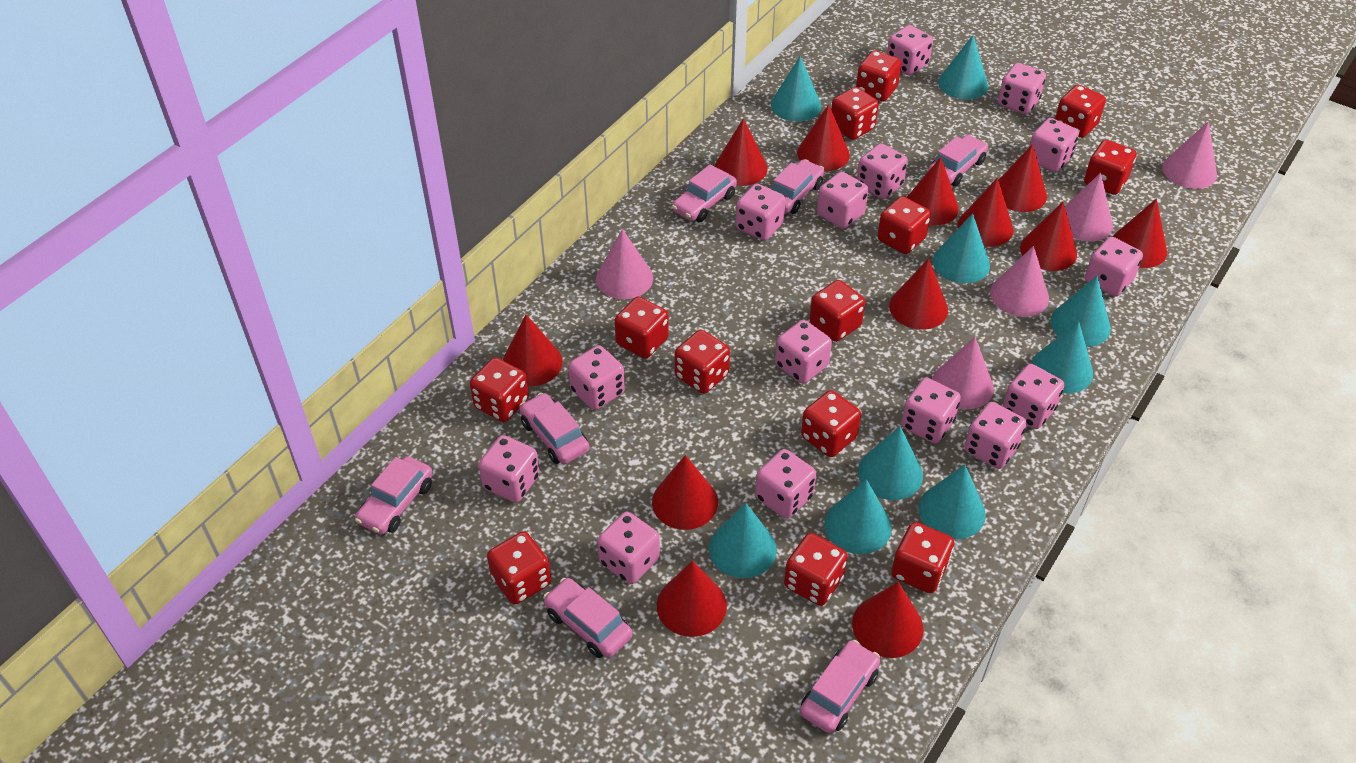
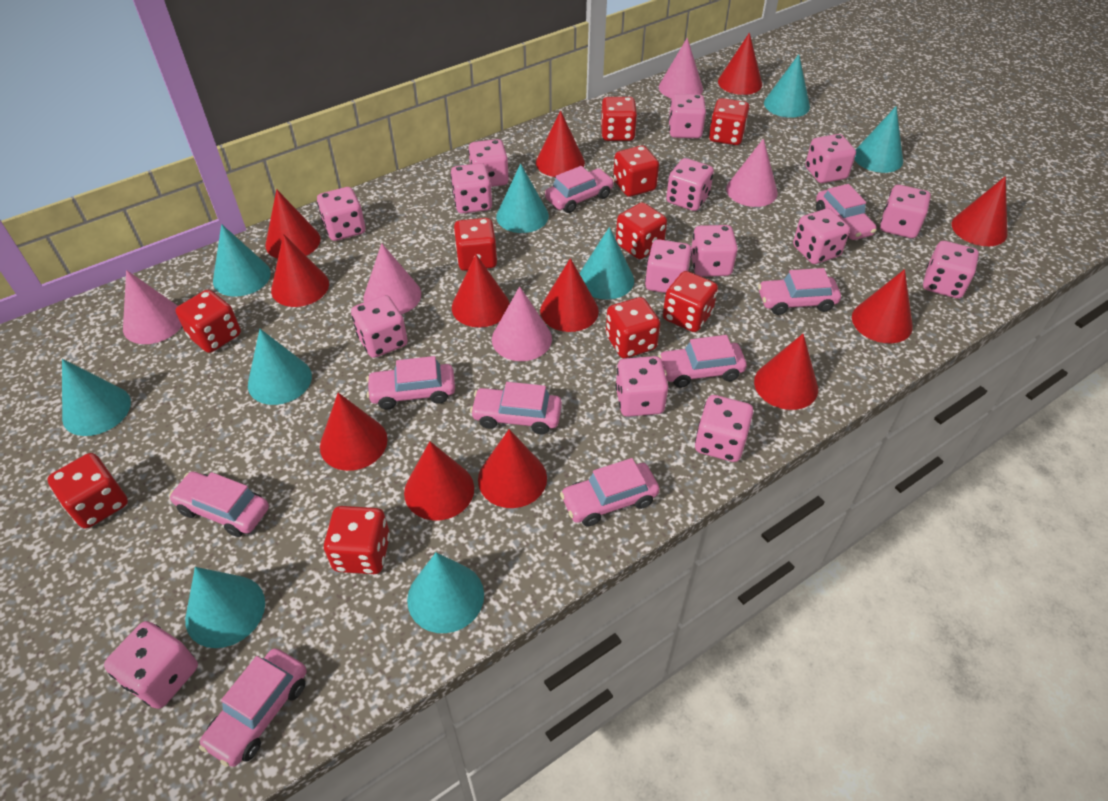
pink car: [355,456,433,535] [519,393,589,464] [543,578,633,658] [672,164,737,222] [772,159,824,214] [800,640,880,733] [928,135,988,186] = 7 -> [169,472,269,537] [199,648,307,767] [366,356,455,410] [470,382,562,434] [545,166,614,213] [560,458,659,526] [658,335,747,388] [758,268,841,315] [816,184,877,240] = 9
red dice: [470,357,529,422] [487,531,551,605] [615,296,669,359] [675,330,730,394] [784,533,848,606] [801,390,861,457] [809,280,865,342] [831,87,879,140] [856,50,902,101] [877,196,931,254] [891,522,954,593] [1055,85,1106,138] [1084,140,1136,195] = 13 -> [47,453,128,529] [176,290,241,353] [324,506,390,574] [454,218,497,271] [601,97,637,141] [606,297,660,358] [613,145,659,197] [616,202,667,259] [663,271,718,332] [709,98,749,145] = 10

